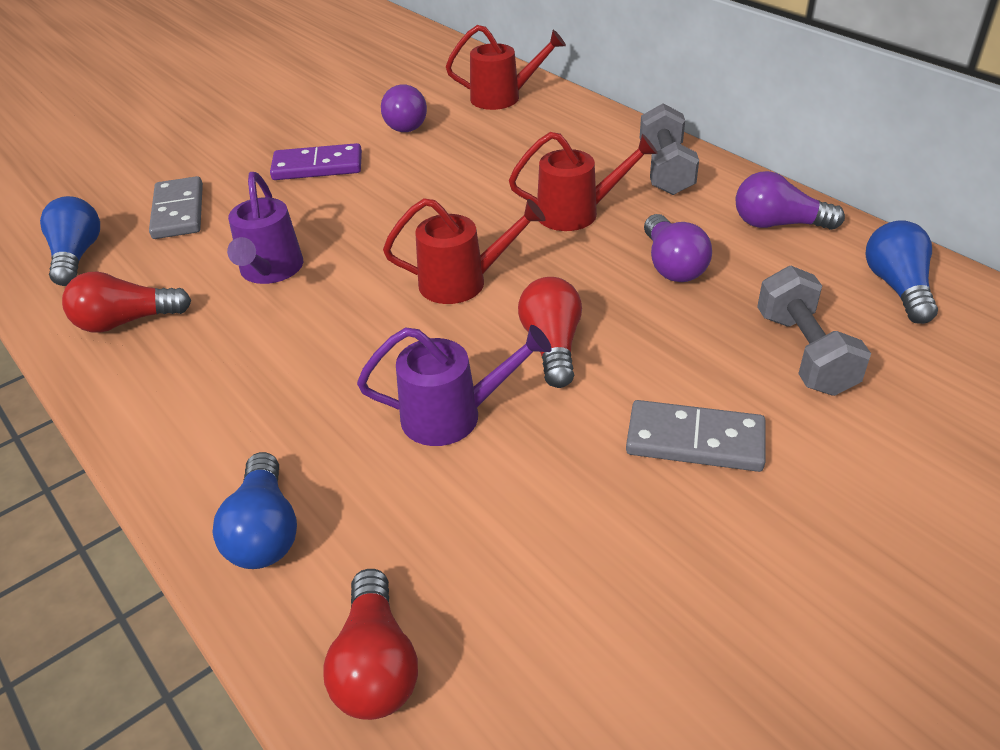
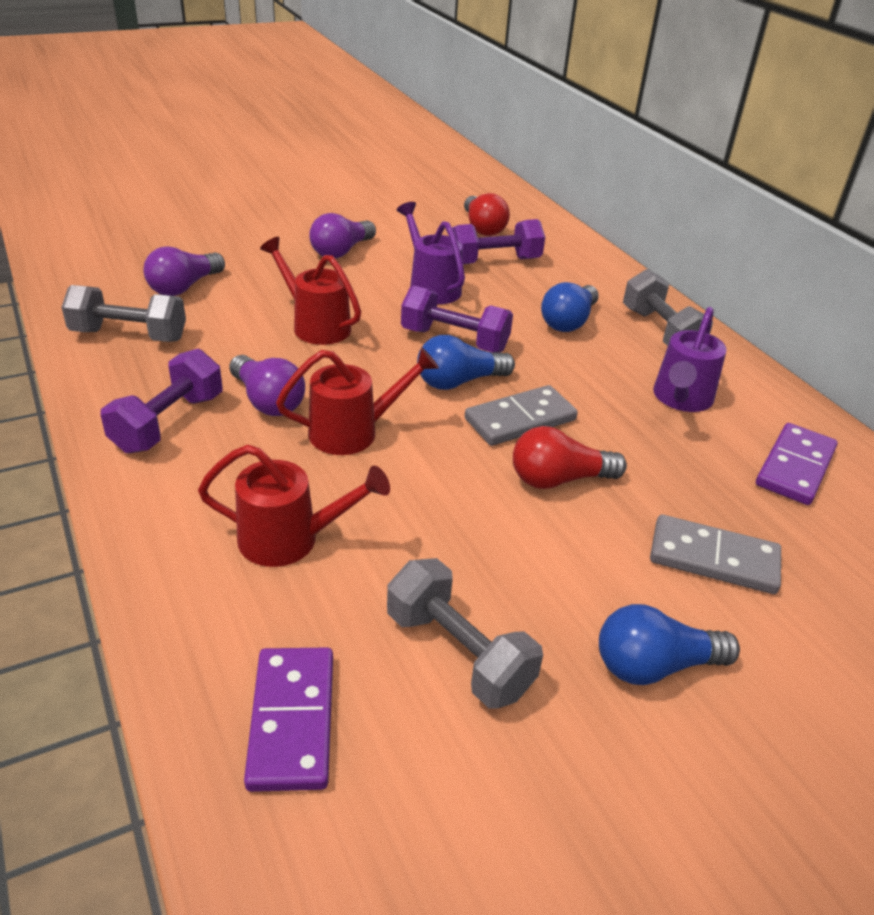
grey dumbbell: [640,104,699,195] [757,266,871,396] = 2 -> [61,285,186,342] [387,558,543,709] [623,269,713,346] = 3
purple domino: [270,143,362,180] = 1 -> [244,648,333,792] [756,423,838,505] = 2
purple dumbbell: none = 0 -> [100,349,222,454] [401,286,513,353] [452,219,545,264] = 3
red light bulb: [62,272,191,333] [323,569,418,720] [518,277,582,388] = 3 -> [464,193,510,236] [513,426,627,489] = 2

